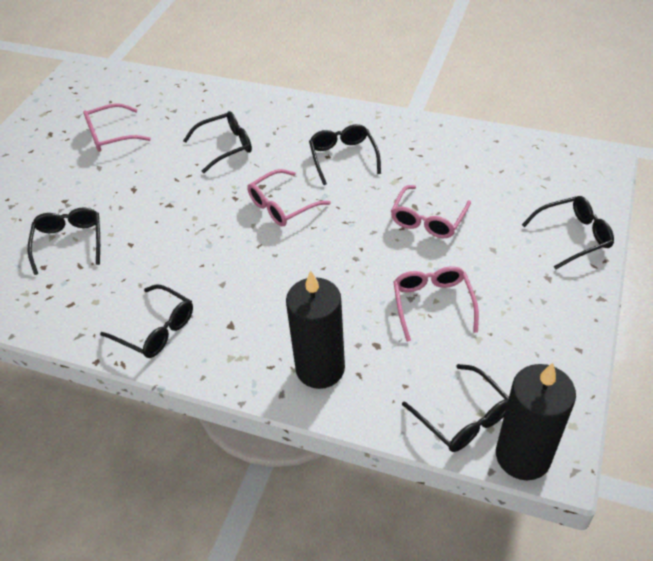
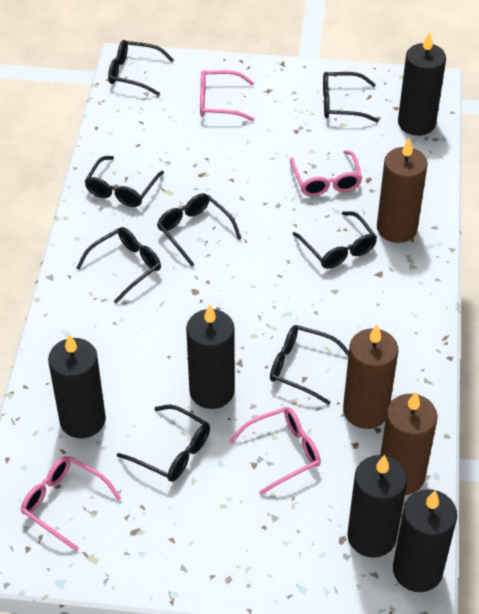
black candle: [286,270,345,389] [496,363,576,480] = 2 -> [48,334,106,438] [186,304,235,409] [347,455,407,558] [393,489,457,592] [398,32,446,136] = 5
black glasses: [28,207,100,275] [100,284,193,358] [183,111,252,173] [309,124,381,185] [402,364,509,452] [522,196,614,269] = 6 -> [76,227,161,303] [84,156,164,207] [108,40,174,96] [117,405,210,482] [157,193,242,267] [270,325,349,405] [292,211,377,269] [323,72,379,123] = 8
brown candle: none = 0 -> [343,325,398,429] [377,138,428,243] [380,392,438,495] = 3

